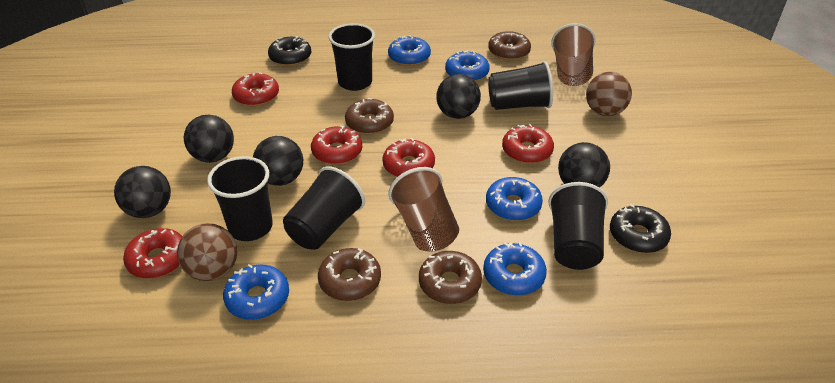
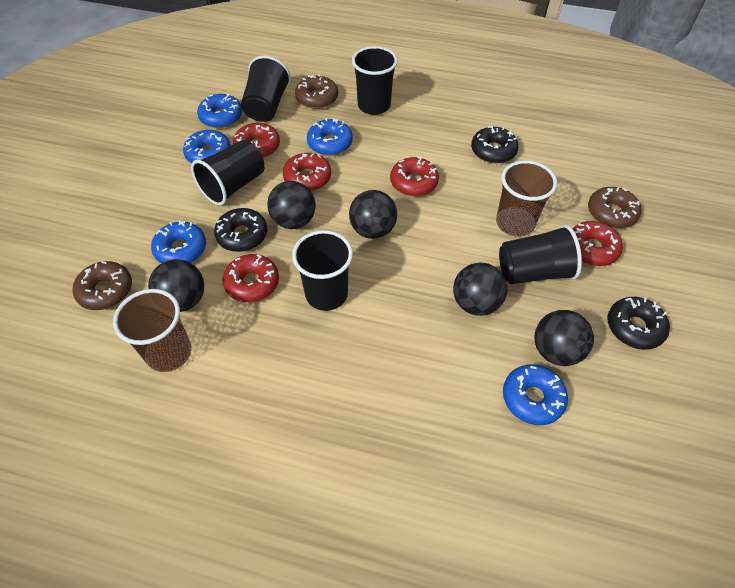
black donut: [268,36,311,66] [610,204,671,253] = 2 -> [214,208,267,252] [471,126,519,163] [607,297,670,350] = 3
brown ball: [177,223,237,281] [586,72,632,116] = 2 -> none = 0
brown donut: [318,248,381,301] [345,98,394,134] [419,251,482,304] [488,31,531,60] = 4 -> [73,261,132,310] [295,74,338,109] [588,187,642,228] = 3

